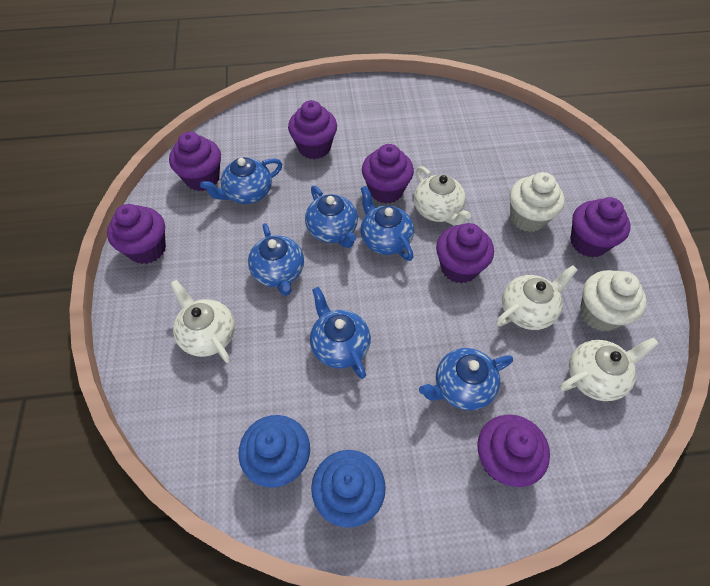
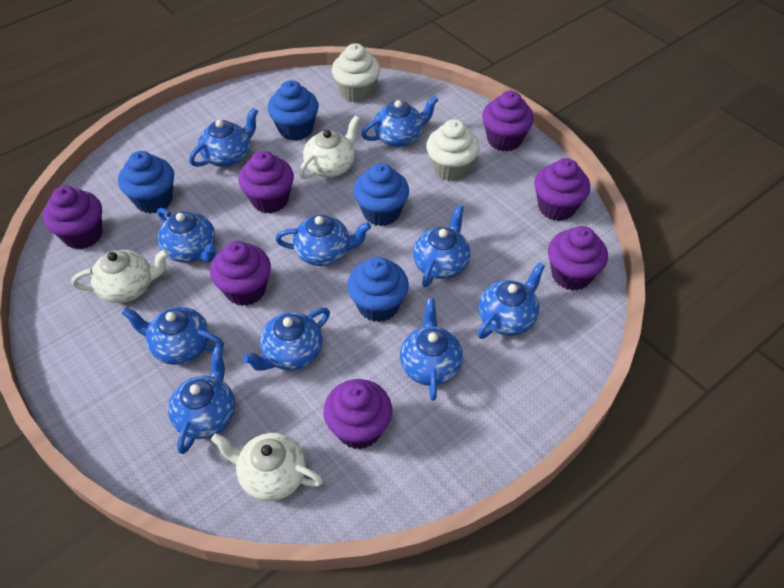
blue cupcake: [238,415,310,488] [311,450,386,528] = 2 -> [118,151,174,213] [268,80,319,141] [347,257,409,322] [353,163,409,226] = 4
blue teapot: [200,157,282,204] [248,223,304,296] [305,186,358,248] [310,287,371,379] [361,186,414,261] [419,348,513,410] = 6 -> [122,307,224,365] [157,208,216,263] [168,347,235,454] [189,108,258,167] [242,308,330,371] [275,215,371,266] [361,96,438,147] [400,298,463,400] [413,205,470,287] [478,262,545,339] = 10
white teapot: [170,280,235,363] [414,166,471,226] [496,265,578,330] [560,337,659,401] = 4 -> [71,249,169,303] [211,433,323,501] [299,116,360,179] = 3

